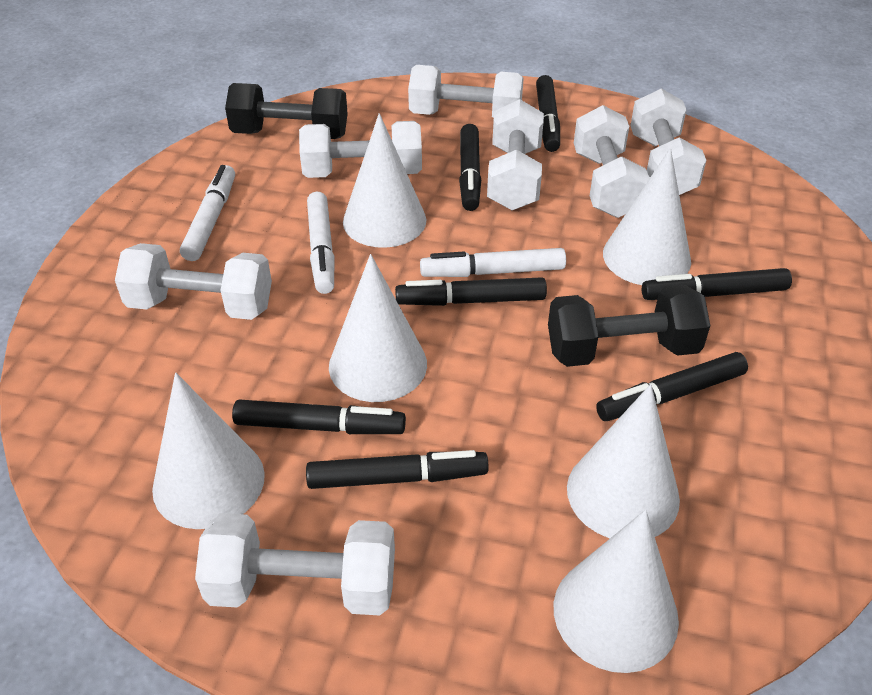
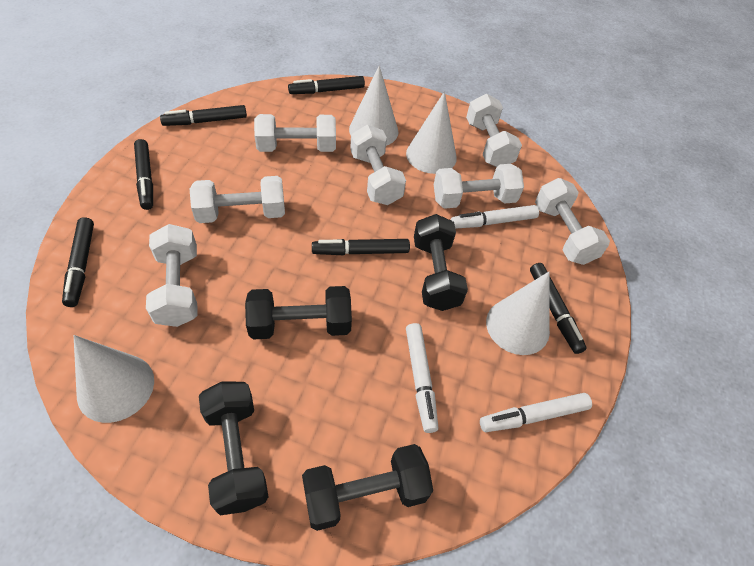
black dumbbell: [225,83,348,139] [548,285,710,367] = 2 -> [199,381,268,515] [245,286,352,340] [302,444,433,531] [414,214,468,311] = 4
black marker: [232,399,406,434] [306,450,489,489] [395,277,547,306] [459,124,481,211] [536,75,560,152] [596,352,748,421] [642,268,792,300] = 7 -> [62,217,94,307] [134,139,153,210] [160,105,247,126] [288,76,365,94] [312,239,410,255] [530,263,587,354] = 6
white cone: [152,372,265,529] [329,254,427,402] [343,113,426,248] [554,510,679,673] [567,384,680,538] [603,148,691,285] = 6 -> [74,335,154,423] [349,65,399,146] [406,91,457,174] [486,272,550,355] = 4

